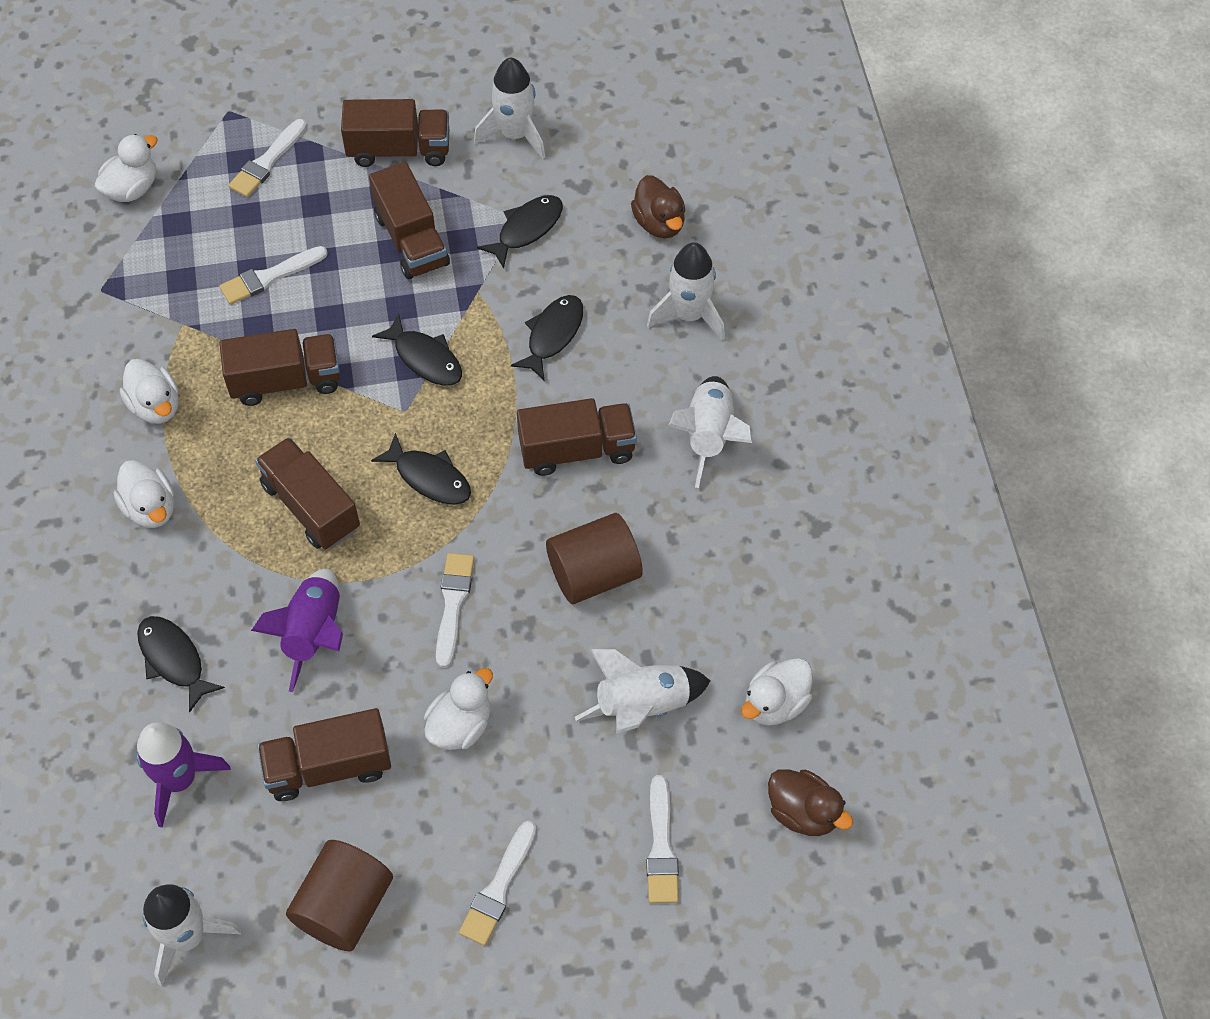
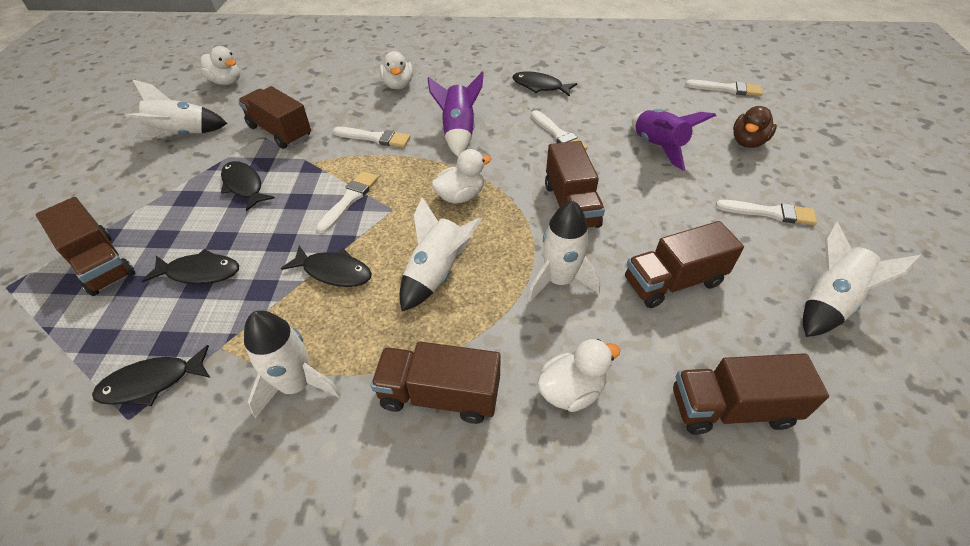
brown cylinder: [286,840,393,951] [546,513,643,604] = 2 -> none = 0
brown duck: [631,175,686,238] [768,769,853,836] = 2 -> [733,106,777,148] = 1
white duck: [95,134,158,202] [113,460,174,528] [120,359,179,424] [424,668,493,750] [741,658,813,726] = 5 -> [201,46,240,85] [379,51,413,89] [431,149,491,204] [537,339,620,412] = 4

